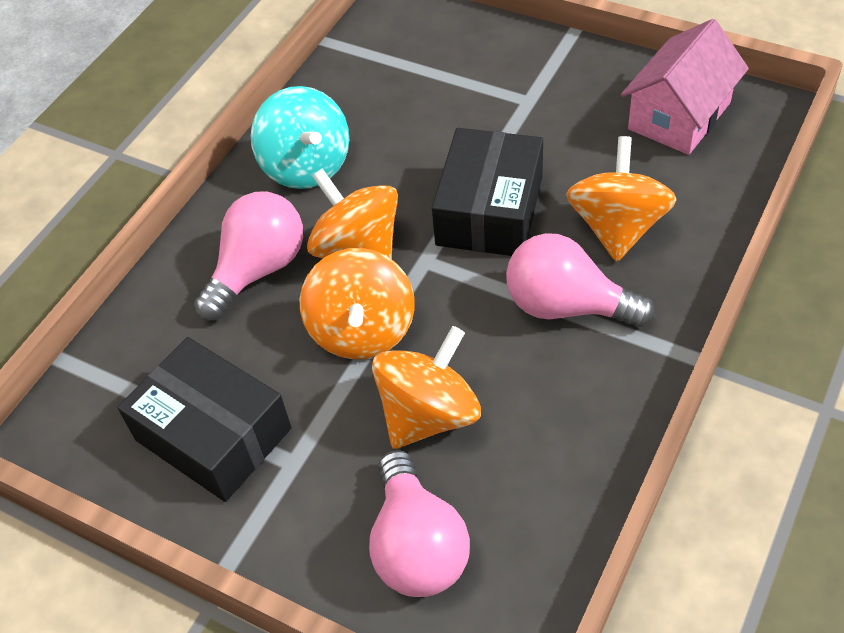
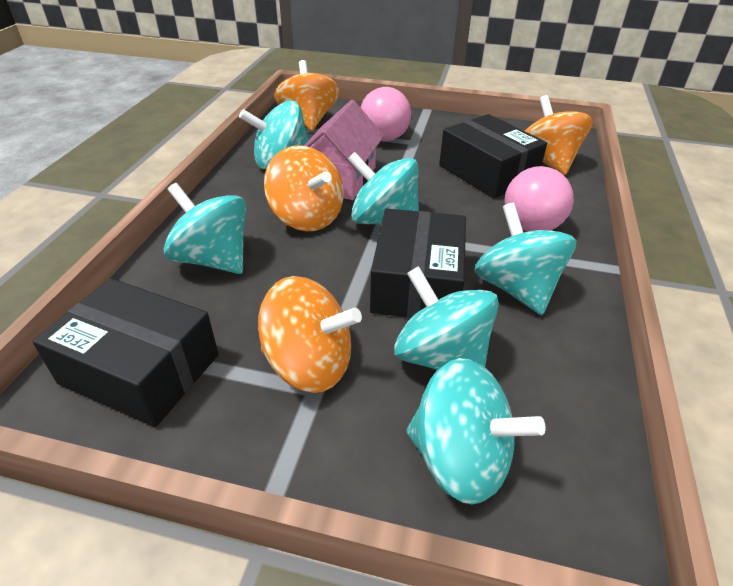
black box: [117,337,292,502] [432,128,543,256] = 2 -> [32,278,219,427] [370,208,466,318] [439,114,547,198] = 3
pink light bulb: [194,191,303,321] [369,450,470,597] [506,233,655,328] = 3 -> [361,87,411,141] [505,166,574,232] = 2
turquoise spinning top: [251,86,349,189] = 1 -> [163,183,247,274] [239,101,309,169] [348,152,419,224] [394,266,499,370] [406,358,546,504] [474,203,576,315] = 6

